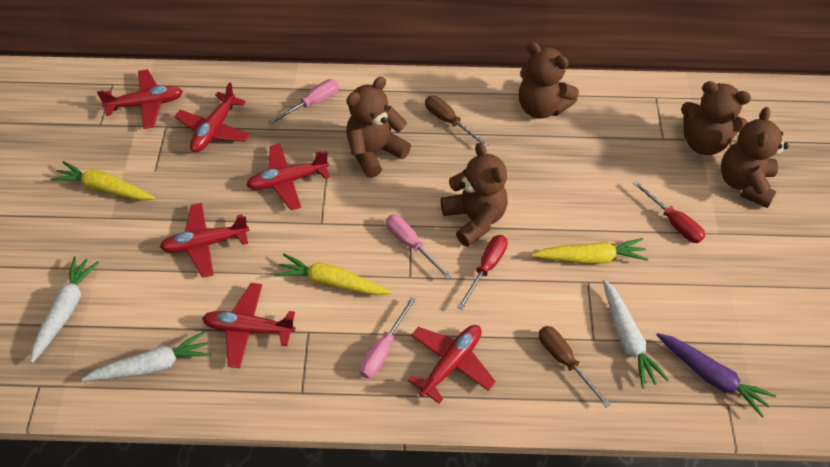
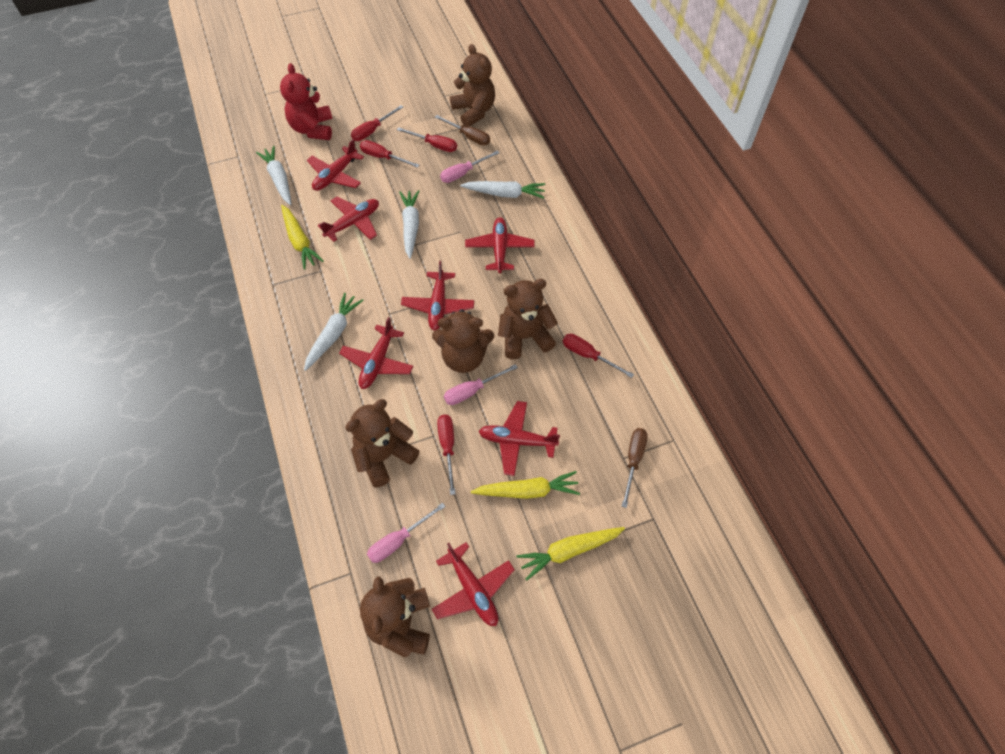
purple carrot: [656,333,776,417] = 1 -> none = 0
red plane: [97,69,183,129] [160,203,249,278] [174,82,251,152] [202,283,296,368] [246,144,330,210] [408,325,496,404] = 6 -> [307,139,364,191] [318,196,379,242] [339,317,413,389] [401,261,474,330] [432,542,515,626] [465,217,535,273] [479,401,560,476] = 7
red screwdriver: [457,235,508,309] [633,181,705,243] = 2 -> [351,105,403,141] [360,140,419,168] [397,127,457,152] [437,414,455,495] [563,334,634,378] = 5
red teddy bear: none = 0 -> [280,63,332,140] = 1
white carrot: [30,256,99,363] [82,331,211,381] [603,280,669,389] = 3 -> [256,146,291,205] [304,293,363,371] [399,190,419,259] [460,181,545,199] = 4

